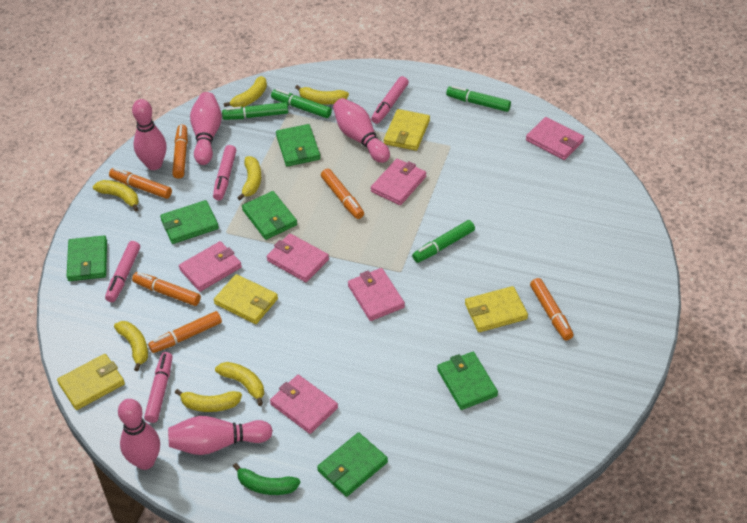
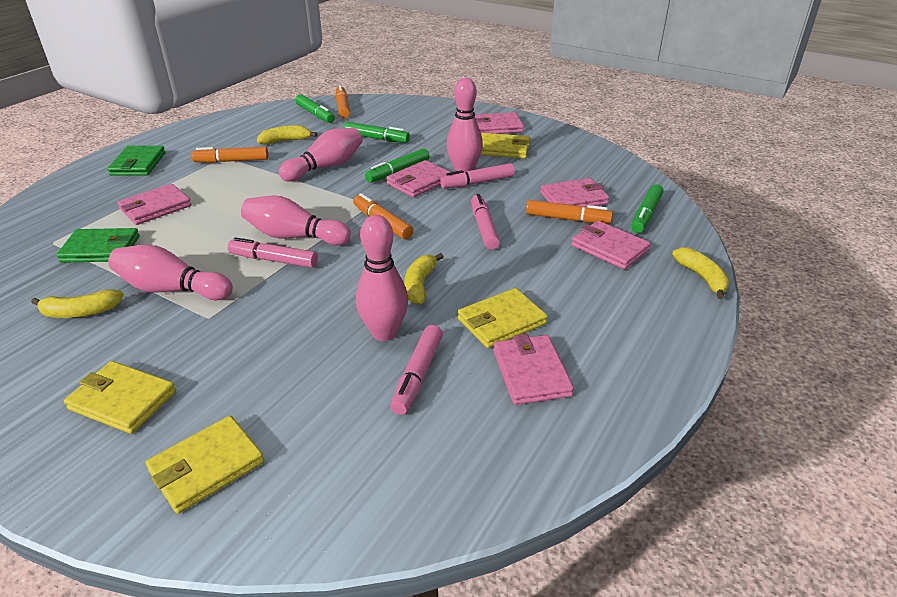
green banana: [233,463,301,495] = 1 -> none = 0
green wallet: [67,235,107,281] [160,200,219,244] [242,191,297,240] [276,124,320,167] [317,432,388,497] [437,352,498,410] = 6 -> [56,228,140,263] [107,146,166,176] = 2
orange marker: [109,168,172,199] [132,272,201,306] [148,311,222,353] [172,125,188,179] [321,168,364,219] [530,278,573,340] = 6 -> [192,147,268,163] [336,85,350,118] [353,193,414,239] [526,200,613,224] = 4
yellow banana: [93,180,139,212] [114,321,148,371] [175,389,242,412] [215,362,264,406] [224,76,267,107] [237,156,261,200] [295,85,349,104] = 7 -> [31,289,124,318] [257,125,317,145] [404,253,444,305] [672,248,730,299] = 4

